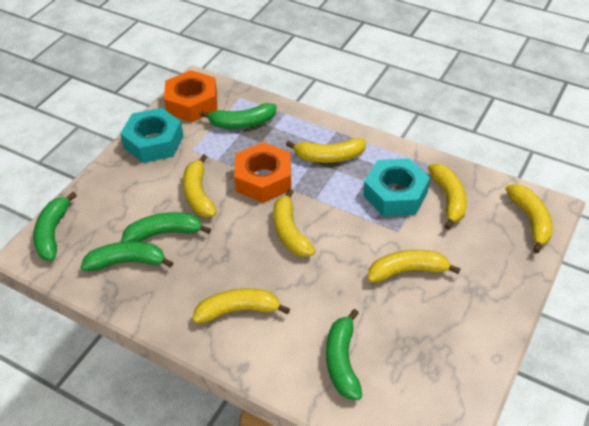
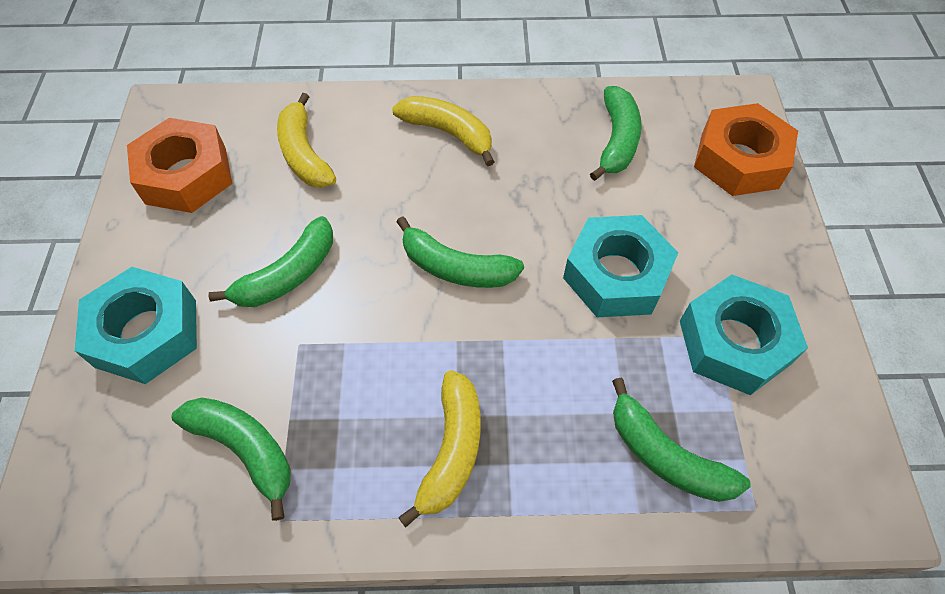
turquoise nut: [120,108,184,163] [363,158,430,216] = 2 -> [75,267,197,384] [563,215,678,317] [680,275,808,395] = 3
yellow banana: [183,154,217,217] [193,288,290,323] [273,189,315,257] [286,138,366,163] [368,250,460,282] [428,164,467,230] [506,184,553,253] = 7 -> [277,93,336,188] [392,96,494,166] [398,370,481,527] = 3

